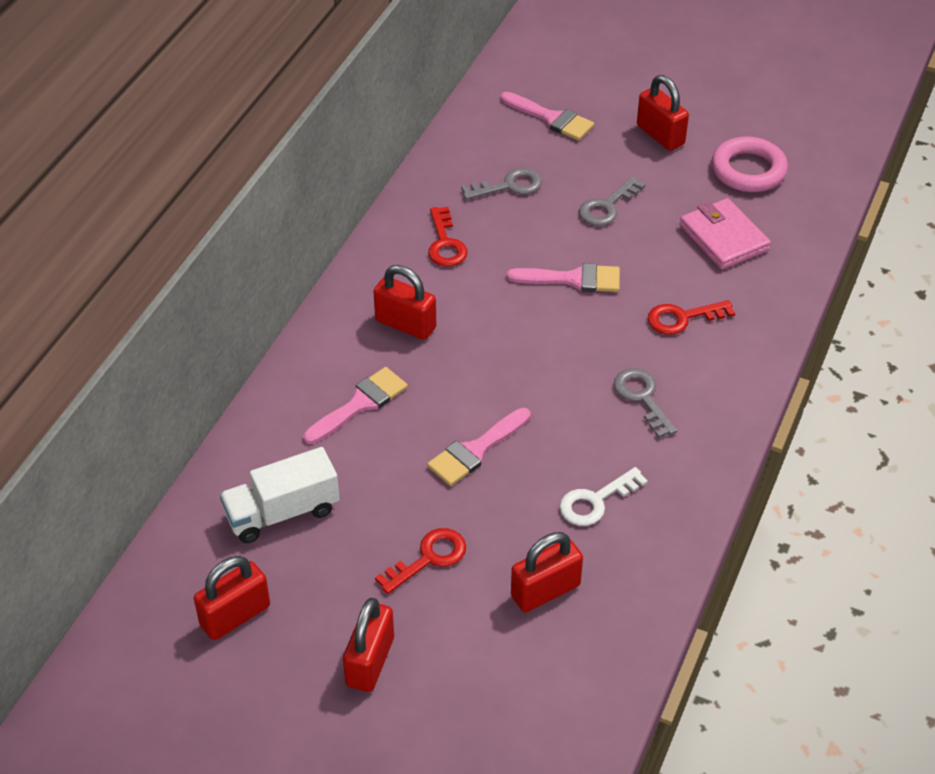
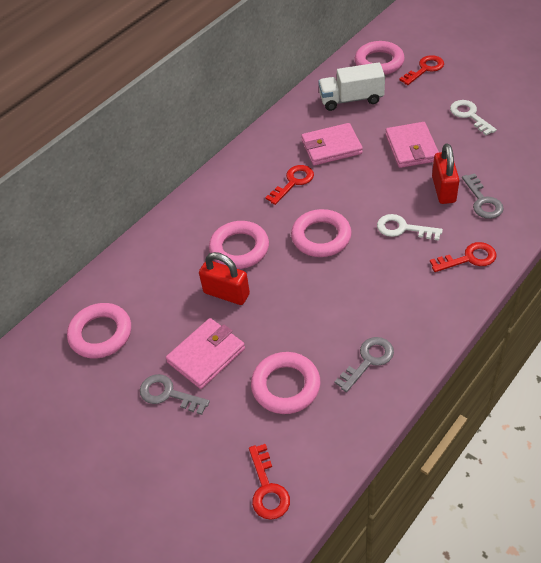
pink brush: [303,367,408,444] [427,408,531,486] [501,92,594,141] [507,263,620,292] = 4 -> none = 0
pink ring: [712,137,788,192] = 1 -> [67,303,131,359] [209,221,269,269] [251,352,320,414] [291,209,352,257] [355,41,405,75] = 5
pink wallet: [680,198,771,269] = 1 -> [166,318,245,389] [301,123,363,166] [385,122,439,168] = 3
red key: [375,528,466,594] [428,207,468,267] [648,300,735,335] = 3 -> [249,444,290,520] [265,165,314,205] [399,55,444,85] [430,242,496,272] = 4
red padlock: [194,556,270,640] [343,598,394,692] [373,265,436,340] [511,532,583,612] [637,75,689,151] = 5 -> [199,252,250,305] [432,143,459,204] = 2
white key: [559,467,648,526] = 1 -> [377,214,443,241] [450,100,497,135] = 2

